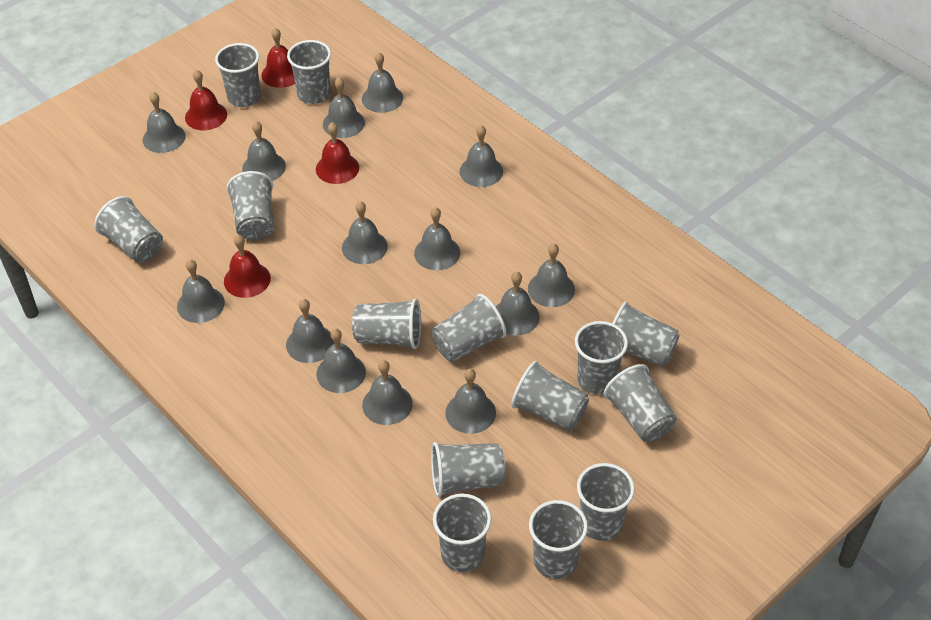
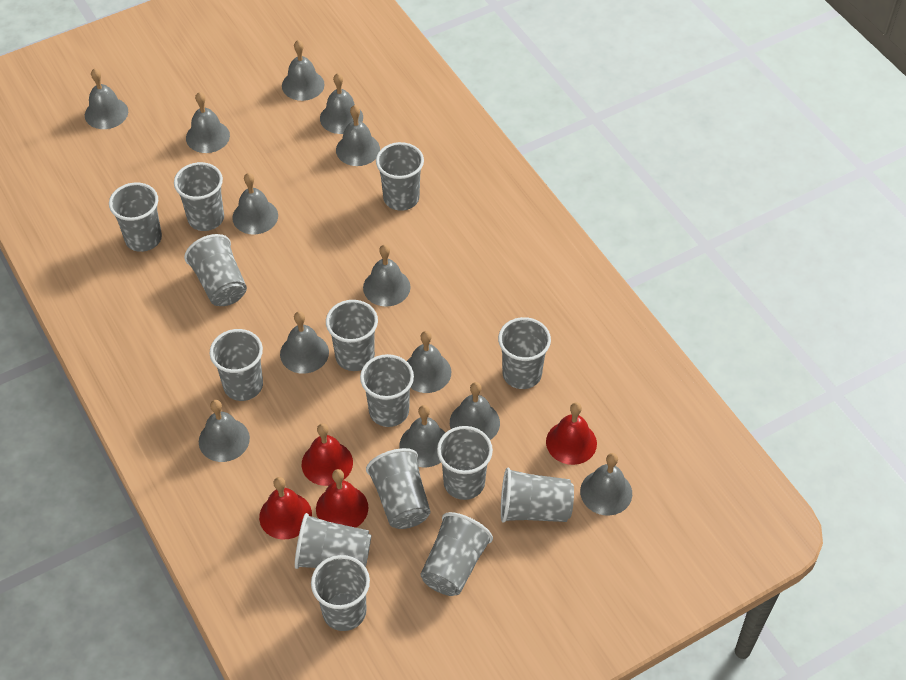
grey bell: [143,92,186,153] [177,259,225,323] [242,121,286,181] [286,299,334,363] [316,329,366,393] [323,77,365,138] [342,201,388,264] [362,52,403,113] [362,360,413,425] [414,207,460,270] [445,369,496,434] [459,125,503,187] [496,272,540,336] [528,244,575,307] = 14 -> [85,68,128,129] [186,92,230,153] [199,400,250,462] [232,173,278,234] [280,311,329,374] [282,40,325,101] [320,73,363,134] [336,105,380,166] [363,245,411,307] [400,405,446,467] [407,331,451,393] [450,382,500,440] [580,453,632,516] = 13

